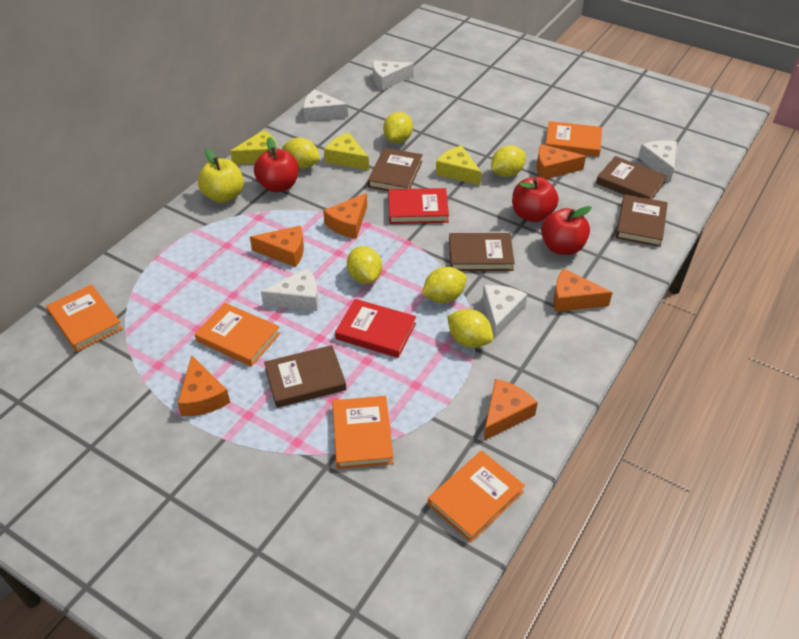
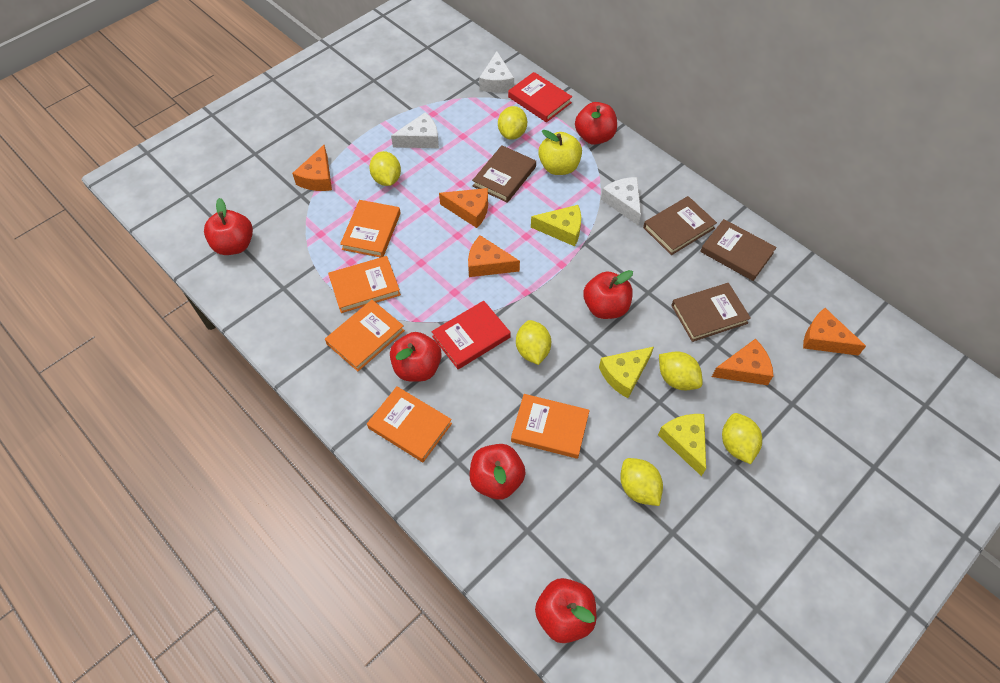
brown book: [264,345,346,408] [368,148,423,191] [449,233,515,271] [596,156,667,199] [616,194,668,247] = 5 -> [472,145,536,203] [643,196,717,255] [671,283,751,342] [700,219,776,281] = 4
orange cheese: [177,355,230,416] [250,226,304,267] [323,193,367,239] [483,379,538,441] [536,144,586,179] [553,268,613,312] = 6 -> [292,145,332,191] [439,188,488,228] [468,235,520,277] [712,339,773,385] [803,308,866,356] = 5
red apple: [254,137,298,192] [512,177,559,222] [541,206,592,255] = 3 -> [204,198,253,255] [390,332,442,382] [470,444,526,500] [535,578,596,643] [575,102,617,145] [583,270,633,319] = 6
white cheese: [261,268,318,311] [304,90,348,121] [373,61,414,91] [482,285,527,339] [638,141,677,182] = 5 -> [391,112,439,148] [479,51,514,92] [601,177,641,225] = 3

